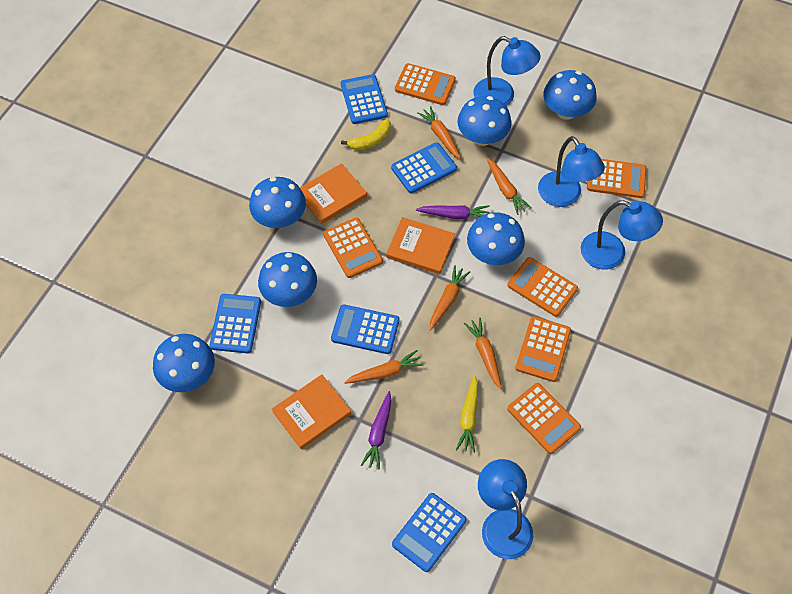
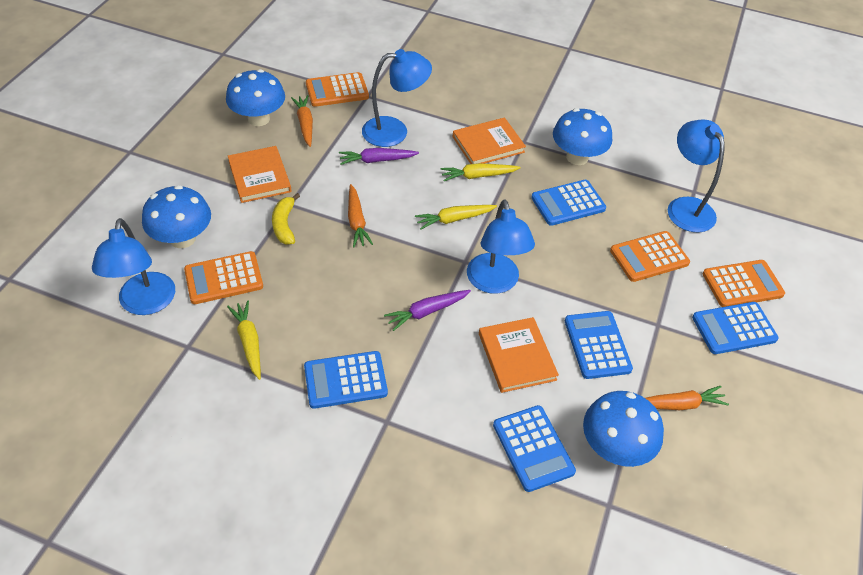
blue mushroom: [153,334,215,392] [249,177,306,228] [258,252,317,307] [458,96,511,146] [467,212,525,265] [543,70,597,120] = 6 -> [142,185,211,248] [226,69,285,126] [553,108,612,165] [583,391,664,467] = 4
orange calculator: [323,218,383,278] [395,63,456,105] [507,257,578,317] [507,383,581,454] [515,316,571,382] [587,159,646,198] = 6 -> [184,251,263,304] [306,72,369,107] [610,231,690,282] [703,260,785,307] = 4
orange carrot: [344,350,423,384] [417,106,461,159] [430,265,470,330] [464,318,502,390] [486,158,532,215] = 5 -> [291,95,313,147] [348,184,373,247] [645,386,729,410] = 3
yellow carrot: [456,375,478,453] = 1 -> [227,300,261,380] [415,205,497,230] [440,163,521,181] = 3

